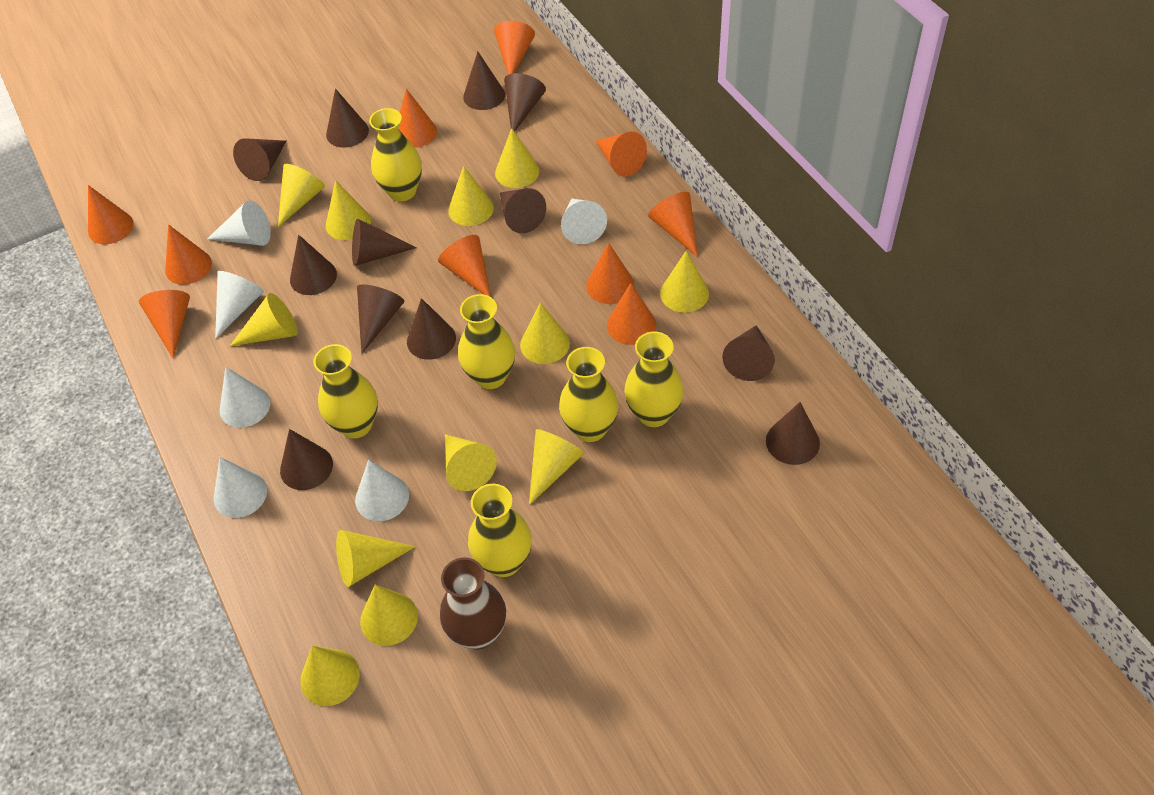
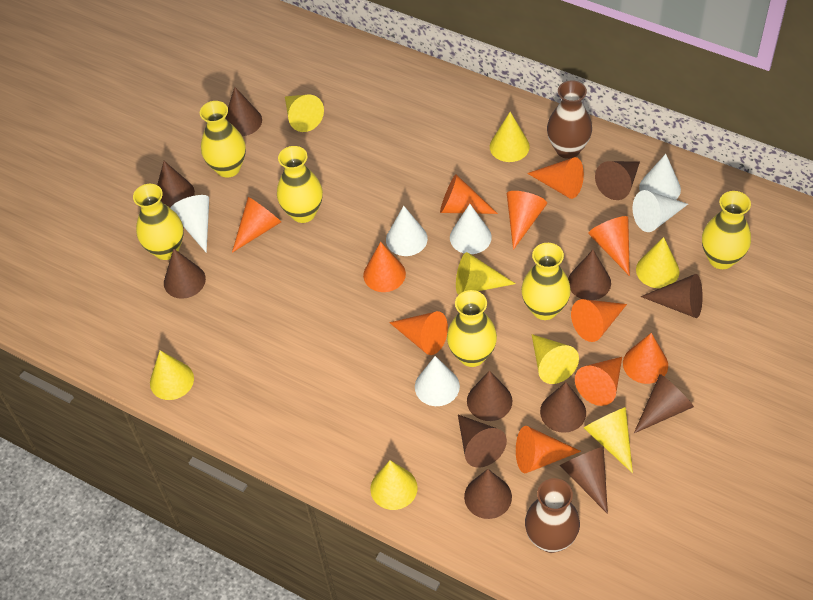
brown vase: [440,557,506,650] = 1 -> [525,478,580,553] [547,80,592,159] = 2
orange cone: [88,185,134,244] [139,290,190,359] [165,225,212,285] [398,89,437,148] [438,235,491,297] [494,21,535,75] [586,242,634,304] [595,132,647,177] [607,283,656,345] [648,192,698,257] = 10 -> [232,197,281,253] [363,242,406,292] [389,311,448,355] [440,174,498,214] [507,191,547,250] [516,426,581,473] [527,157,584,199] [571,299,627,342] [575,357,622,406] [588,216,630,276] [623,333,668,384] = 11
yellow cone: [230,293,298,346] [278,164,325,227] [300,646,360,706] [326,180,371,240] [336,530,415,587] [360,585,418,646] [445,434,497,491] [448,166,494,226] [495,128,539,188] [520,302,570,364] [529,429,584,505] [660,251,709,313] = 12 -> [150,350,194,400] [285,95,324,132] [370,460,418,510] [456,252,516,295] [490,112,530,162] [532,334,579,384] [584,407,633,473] [636,237,679,288] = 8

